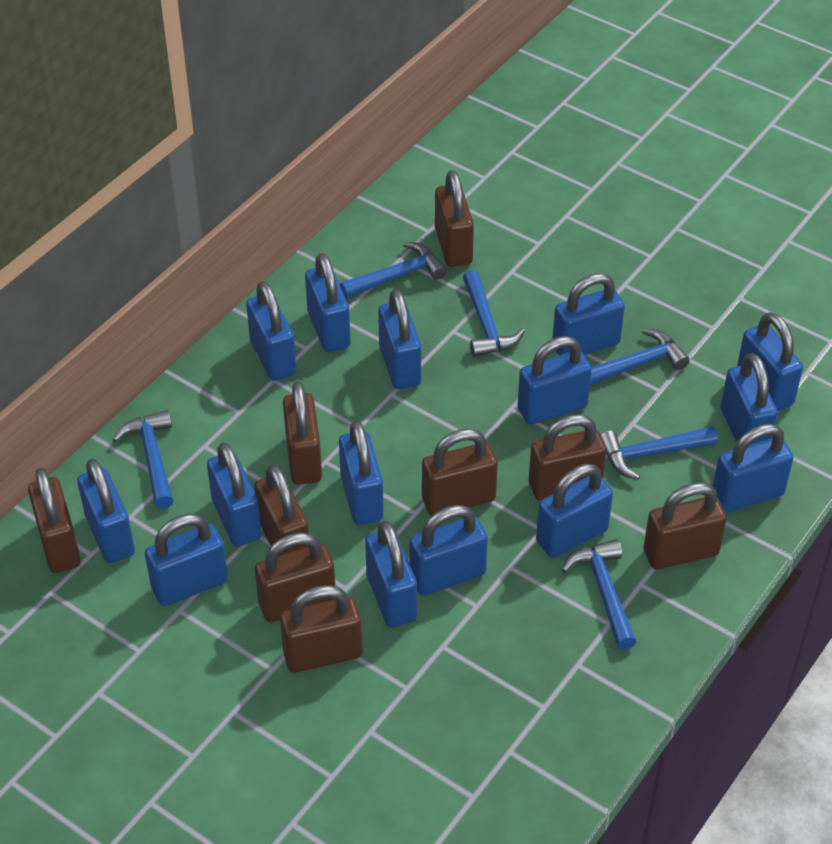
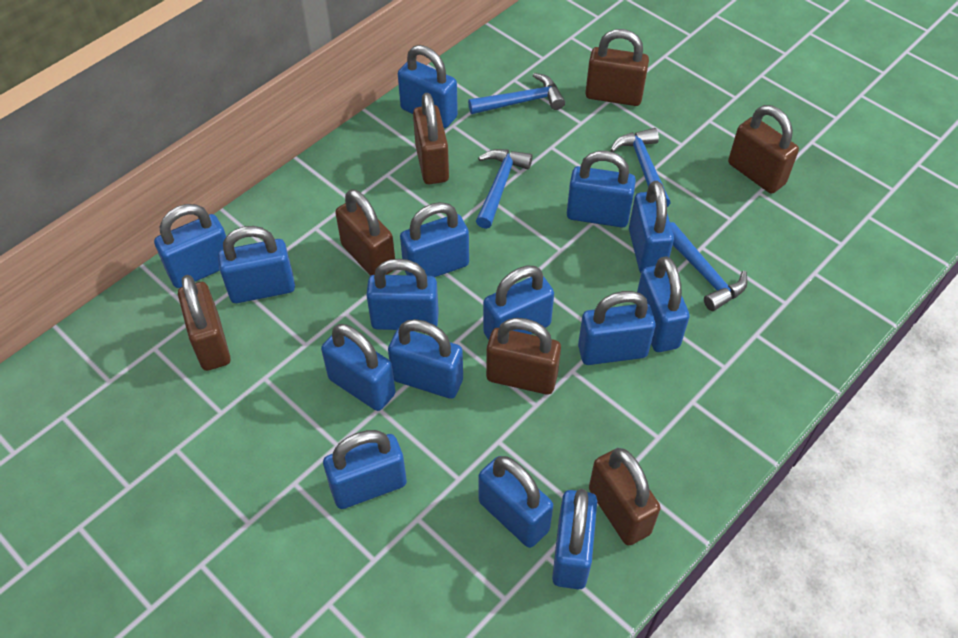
blue hammer: [112,410,174,509] [340,242,447,299] [463,270,525,357] [561,539,637,650] [590,328,690,385] [601,426,718,480] = 6 -> [468,73,565,114] [476,149,533,229] [610,128,670,207] [670,222,747,311] = 4
brown padlock: [28,468,81,573] [254,465,309,556] [255,532,335,622] [280,585,363,673] [283,382,322,485] [422,429,498,516] [435,170,474,267] [529,414,606,501] [644,482,727,570] = 9 -> [178,275,231,371] [335,189,395,276] [413,93,449,184] [486,318,561,395] [585,29,649,106] [589,448,661,546] [728,105,799,193] = 7

